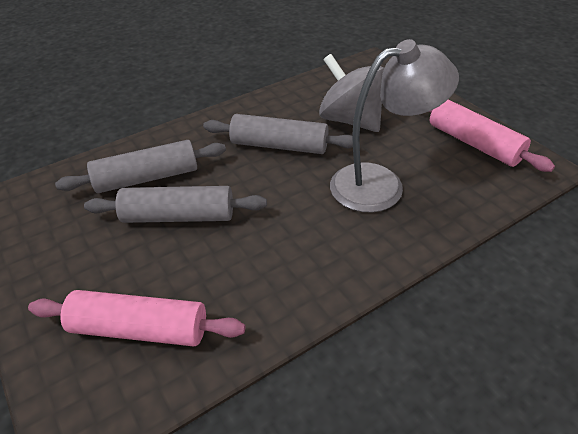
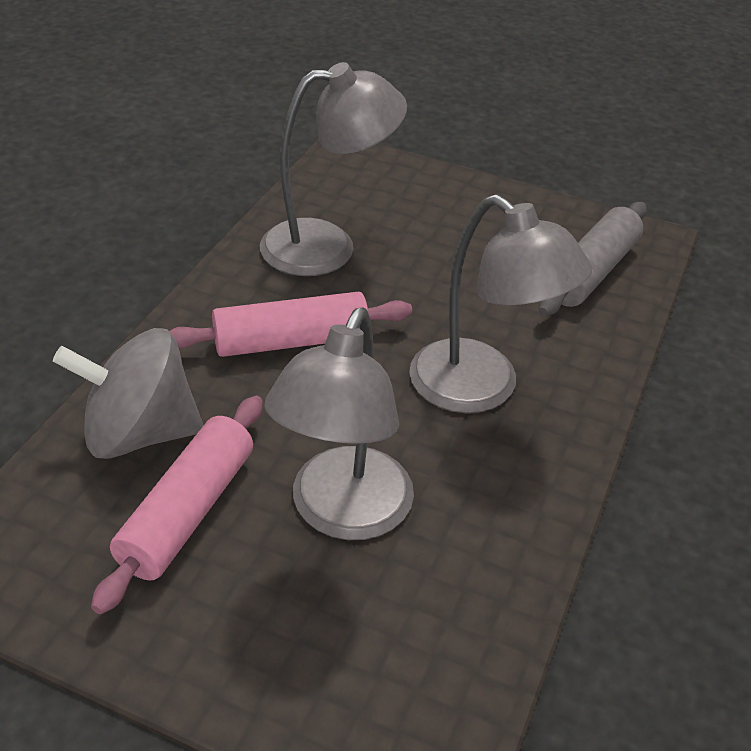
grey lamp: [330,39,459,212] = 1 -> [260,62,407,276] [264,308,414,540] [409,194,592,413] = 3
grey rolling pin: [55,140,226,193] [84,186,267,223] [203,114,353,154] = 3 -> [539,202,647,316] = 1

